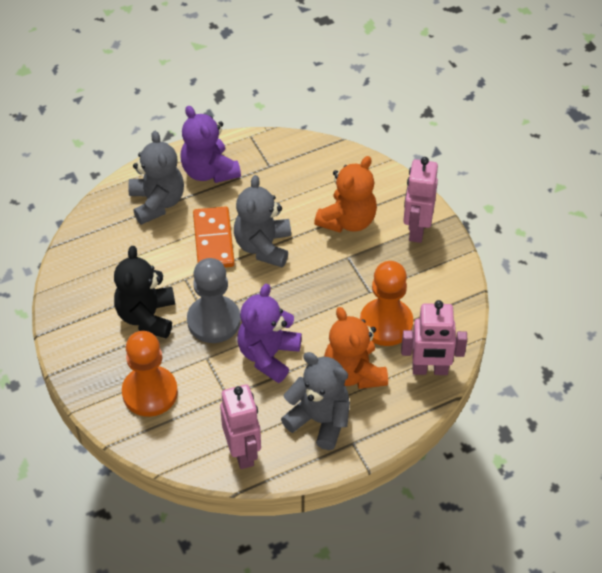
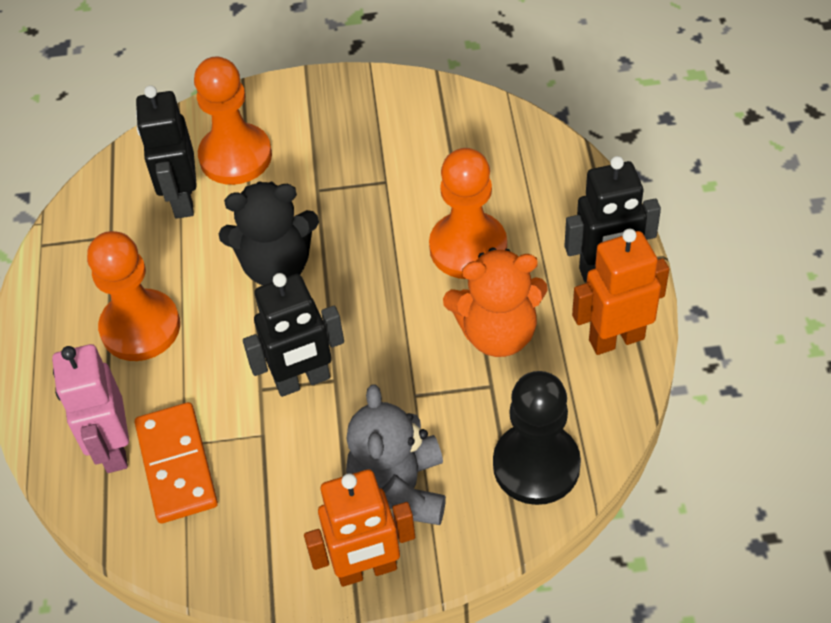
black pawn: none = 0 -> [493,371,581,505] = 1
black robot: none = 0 -> [136,85,197,219] [243,273,344,397] [565,156,661,283] = 3
grey pawn: [187,258,241,343] = 1 -> none = 0
grey teddy bear: [128,131,184,225] [234,175,291,267] [281,352,350,450] = 3 -> [346,384,446,525] = 1
orange pawn: [122,331,178,417] [360,261,413,346] = 2 -> [87,231,180,361] [194,57,272,185] [429,148,507,279] = 3
orange robot: none = 0 -> [304,469,415,587] [572,229,669,355] = 2
orange teddy bear: [314,156,377,233] [324,307,388,389] = 2 -> [443,247,548,357] = 1
pink robot: [220,384,261,469] [401,300,467,375] [403,157,438,243] = 3 -> [52,344,129,473] = 1
purple teddy bear: [180,106,241,183] [238,284,302,383] = 2 -> none = 0

